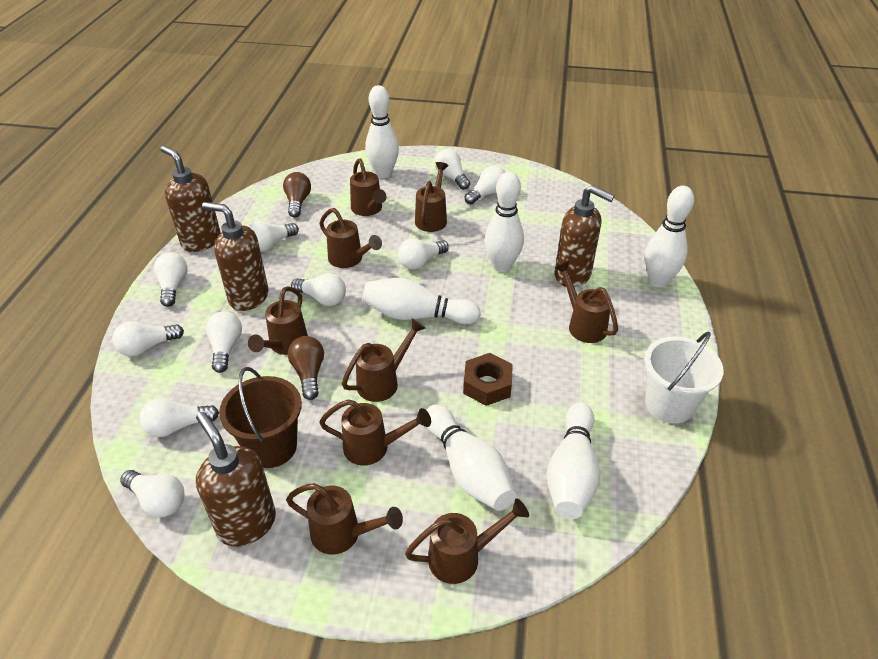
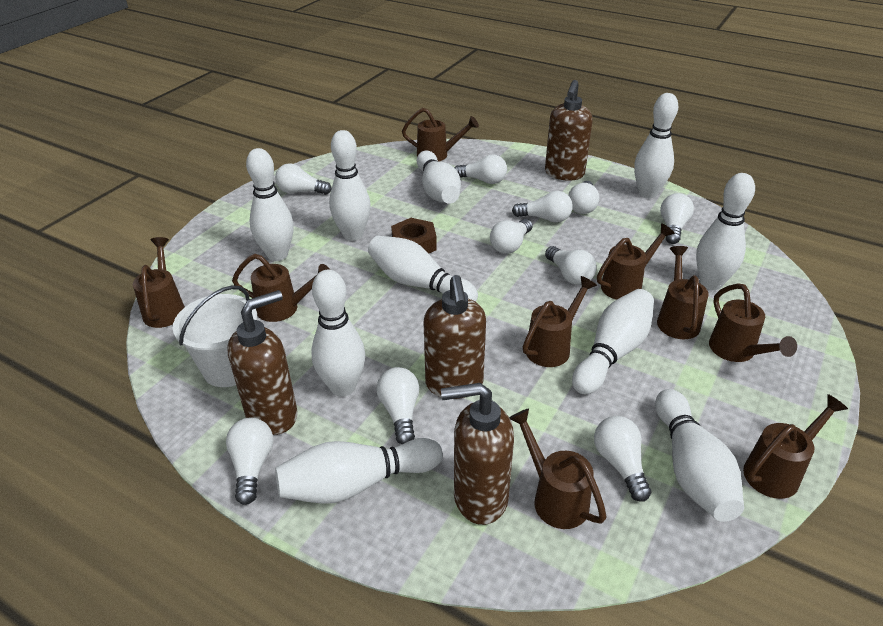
brown bucket: [219,367,302,468] = 1 -> none = 0
brown light bulb: [283,172,311,218] [288,336,324,400] = 2 -> none = 0
white bowling pin: [363,278,481,324] [365,85,399,178] [426,405,516,511] [485,172,524,272] [547,402,600,519] [645,186,694,287] = 6 -> [246,148,294,261] [275,438,443,504] [311,270,365,396] [329,130,371,241] [368,236,478,302] [417,151,461,204] [572,289,654,395] [634,93,678,198] [655,389,744,522] [696,173,755,290] = 10

